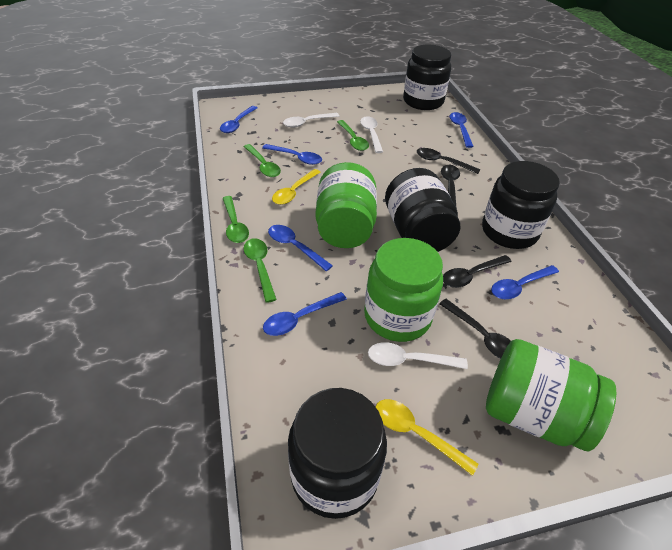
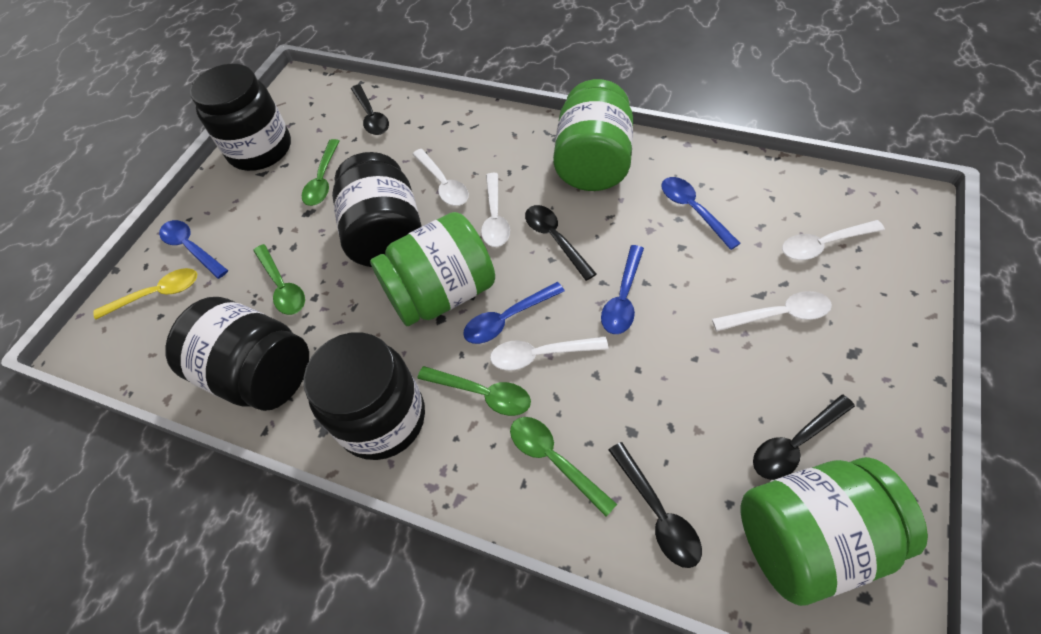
blue spoon: [220,106,257,133] [262,144,322,165] [263,292,347,336] [268,225,333,271] [449,112,474,148] [491,265,559,300] = 6 -> [159,220,228,279] [463,282,565,344] [601,245,644,334] [661,177,741,250] = 4
white spoon: [283,113,339,128] [360,116,383,153] [368,342,468,369] = 3 -> [413,149,469,206] [481,173,510,247] [490,337,608,371] [712,291,832,331] [782,220,885,260] = 5
yellow spoon: [272,169,320,205] [376,399,479,476] = 2 -> [93,268,197,320] = 1

